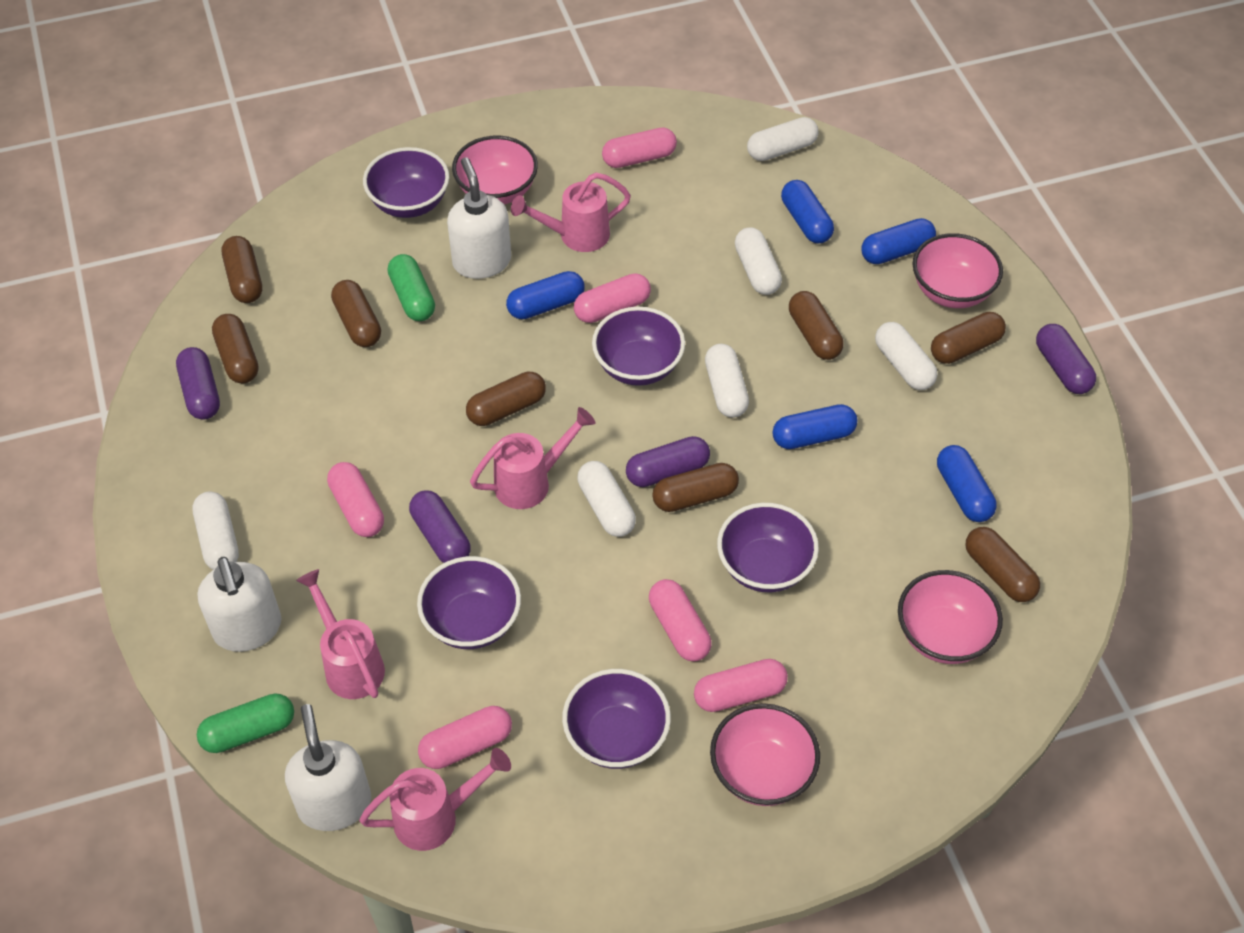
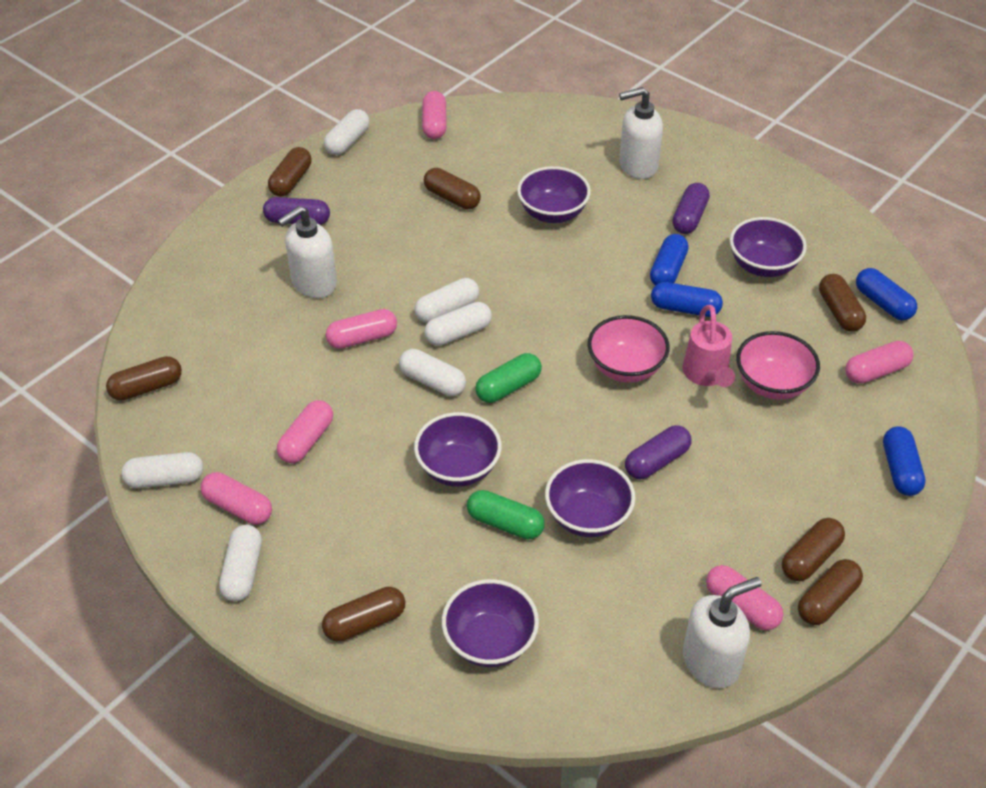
blue capsule: [506,271,585,319] [773,404,858,449] [781,180,834,243] [861,218,936,264] [937,445,996,522] = 5 -> [650,234,689,285] [651,282,723,317] [856,268,917,321] [883,426,926,496] = 4
brown capsule: [212,314,258,383] [222,236,262,303] [331,280,381,347] [466,371,546,426] [652,463,739,512] [789,291,844,360] [931,312,1006,364] [965,527,1040,602] = 8 -> [106,356,182,401] [268,147,311,197] [322,587,405,642] [424,168,481,209] [782,518,845,581] [798,559,863,625] [819,274,866,332] = 7
pink bowl: [452,135,538,204] [710,703,820,806] [898,570,1003,664] [912,233,1003,308] = 4 -> [588,315,670,382] [736,331,820,400] = 2
pink watering can: [296,569,385,699] [359,748,511,851] [470,407,595,509] [511,173,631,252] = 4 -> [682,305,735,387] = 1
purple capsule: [176,347,220,420] [409,491,471,563] [626,436,710,487] [1036,324,1096,394] = 4 -> [263,197,330,225] [625,425,691,479] [672,183,710,234] = 3

